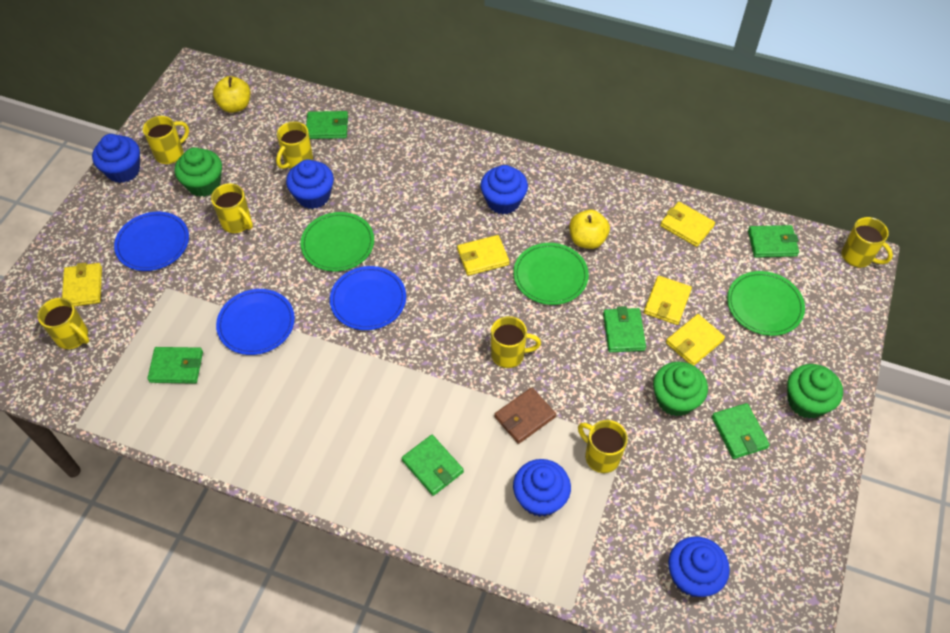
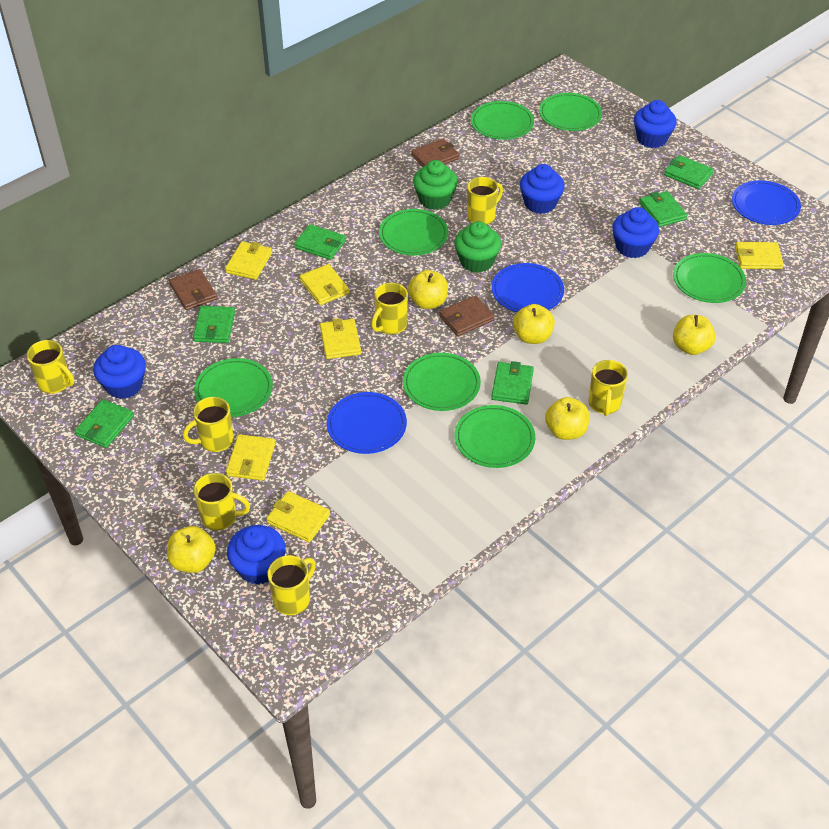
brown wallet: [494,387,556,444] = 1 -> [169,269,217,310] [411,138,460,167] [439,295,494,336] = 3
green cupcake: [174,147,222,197] [653,362,708,416] [787,364,843,419] = 3 -> [413,160,458,210] [454,221,501,273] = 2
green plate: [300,212,374,272] [513,243,589,305] [727,271,805,336] = 3 -> [194,358,273,417] [379,209,448,255] [403,353,481,411] [455,405,535,468] [471,101,534,140] [539,93,602,131] [673,253,746,303] = 7
yellow apple: [213,76,250,113] [569,210,610,249] = 2 -> [167,526,216,573] [408,270,448,309] [513,304,555,344] [545,397,590,440] [673,315,716,355] = 5
yellow wallet: [62,262,102,307] [457,235,510,276] [644,276,692,325] [660,202,715,247] [666,314,725,366] = 5 -> [225,242,272,280] [226,434,275,481] [267,491,330,542] [300,264,349,305] [320,318,361,359] [735,242,784,269] = 6

